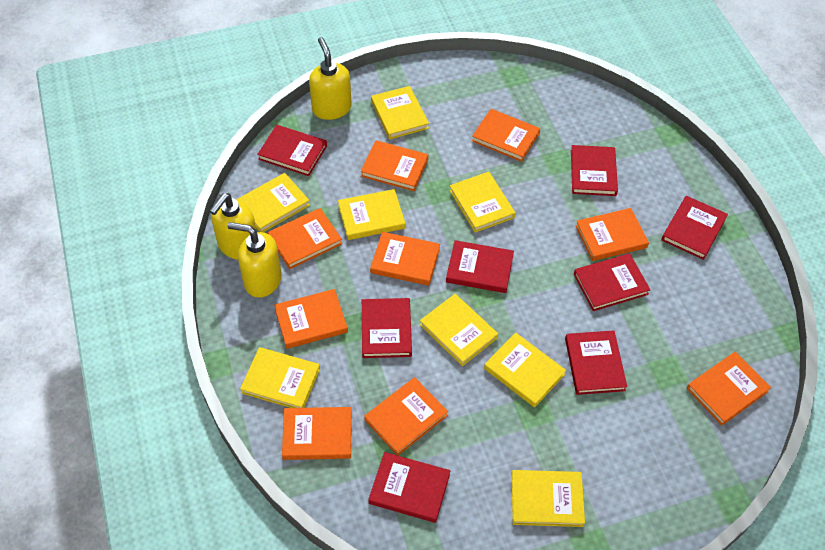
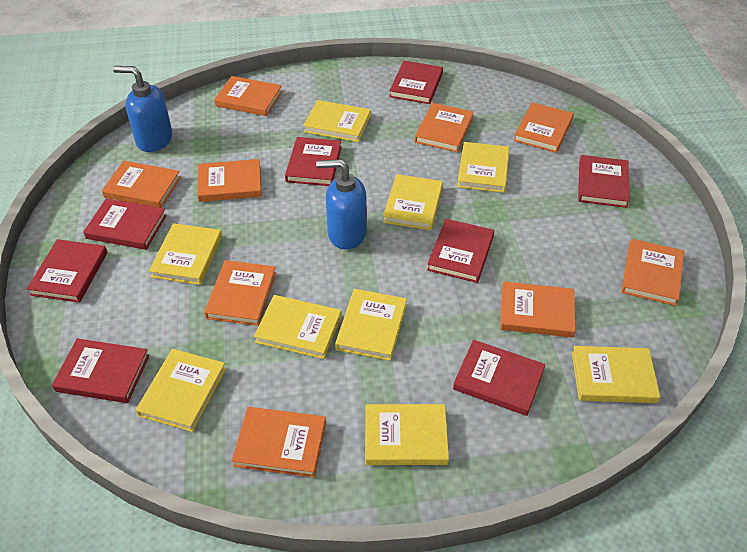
blue soap dispenser: none = 0 -> [113,66,172,152] [316,159,367,249] = 2
yellow book: [236,173,310,232] [240,347,320,408] [338,189,405,240] [371,86,429,139] [420,294,498,366] [449,172,515,233] [484,333,566,407] [511,470,585,527] = 8 -> [136,349,226,432] [149,223,222,285] [254,295,342,359] [303,100,371,142] [335,289,407,361] [365,404,449,465] [383,174,443,230] [457,142,510,193] [572,346,660,403] = 9
yellow soap dispenser: [209,193,257,260] [227,222,282,298] [309,37,352,120] = 3 -> none = 0

